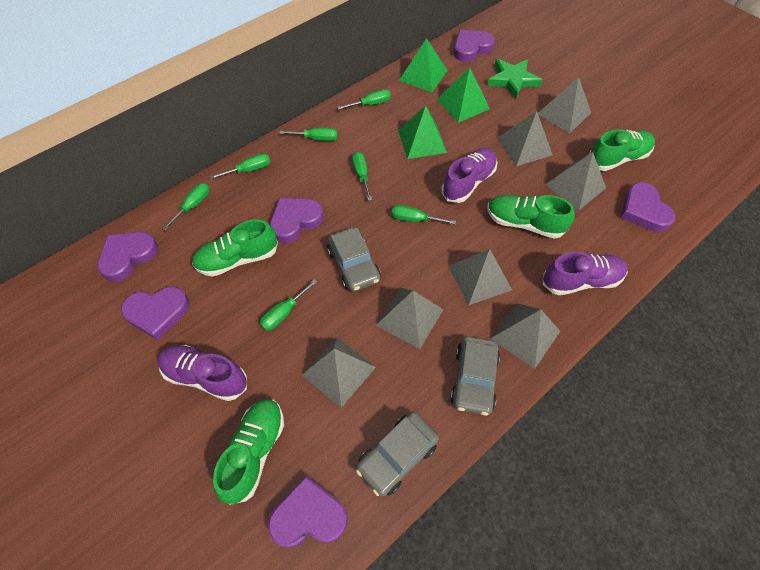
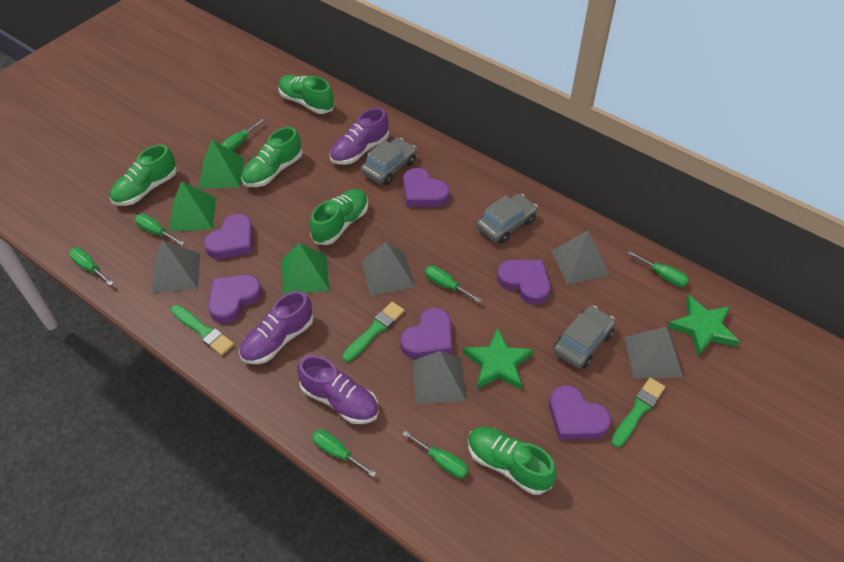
green brush: none = 0 -> [171,305,234,355] [342,302,404,362] [611,378,665,447] = 3
green shoe: [192,219,278,277] [213,399,284,505] [487,195,575,239] [589,129,655,171] = 4 -> [110,144,177,206] [241,127,302,187] [278,75,335,114] [310,189,368,245] [468,427,557,495] = 5
green star: [487,59,543,99] = 1 -> [463,328,534,390] [667,295,739,356] = 2
grey pyramid: [302,337,376,408] [376,288,443,349] [448,249,512,305] [490,303,560,369] [497,111,553,166] [538,77,591,133] [545,152,606,210] = 7 -> [151,241,200,293] [361,242,415,296] [413,351,466,404] [551,230,610,285] [624,327,683,379] = 5

